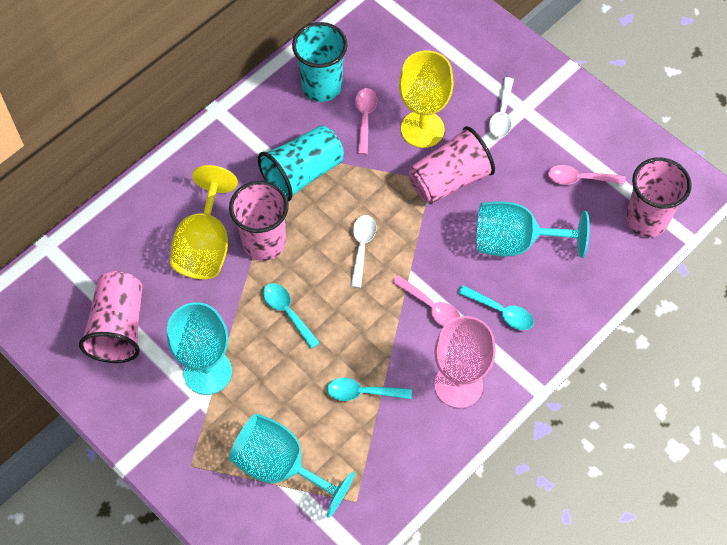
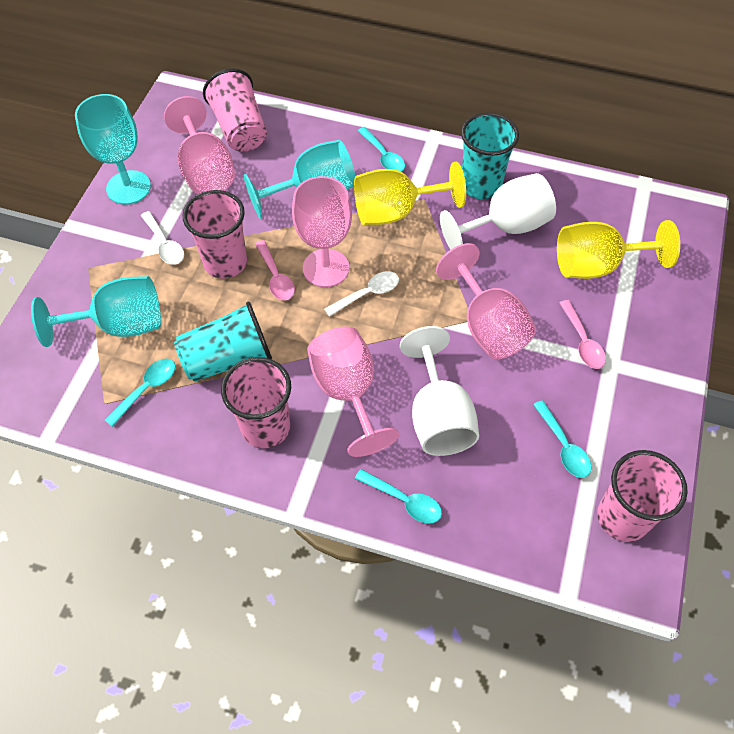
pink goblet: [434,316,496,408] = 1 -> [164,96,235,194] [292,176,352,287] [307,326,399,457] [436,243,536,359] = 4
pink spoon: [355,88,377,154] [392,275,460,327] [548,165,626,185] = 3 -> [255,240,295,300] [560,300,606,369] = 2
turquoise spoon: [263,283,320,349] [327,378,412,401] [458,285,534,330] = 3 -> [105,359,175,427] [355,469,442,524] [358,127,405,172] [533,400,591,478] = 4
white goblet: none = 0 -> [400,326,479,456] [440,173,556,250] = 2

